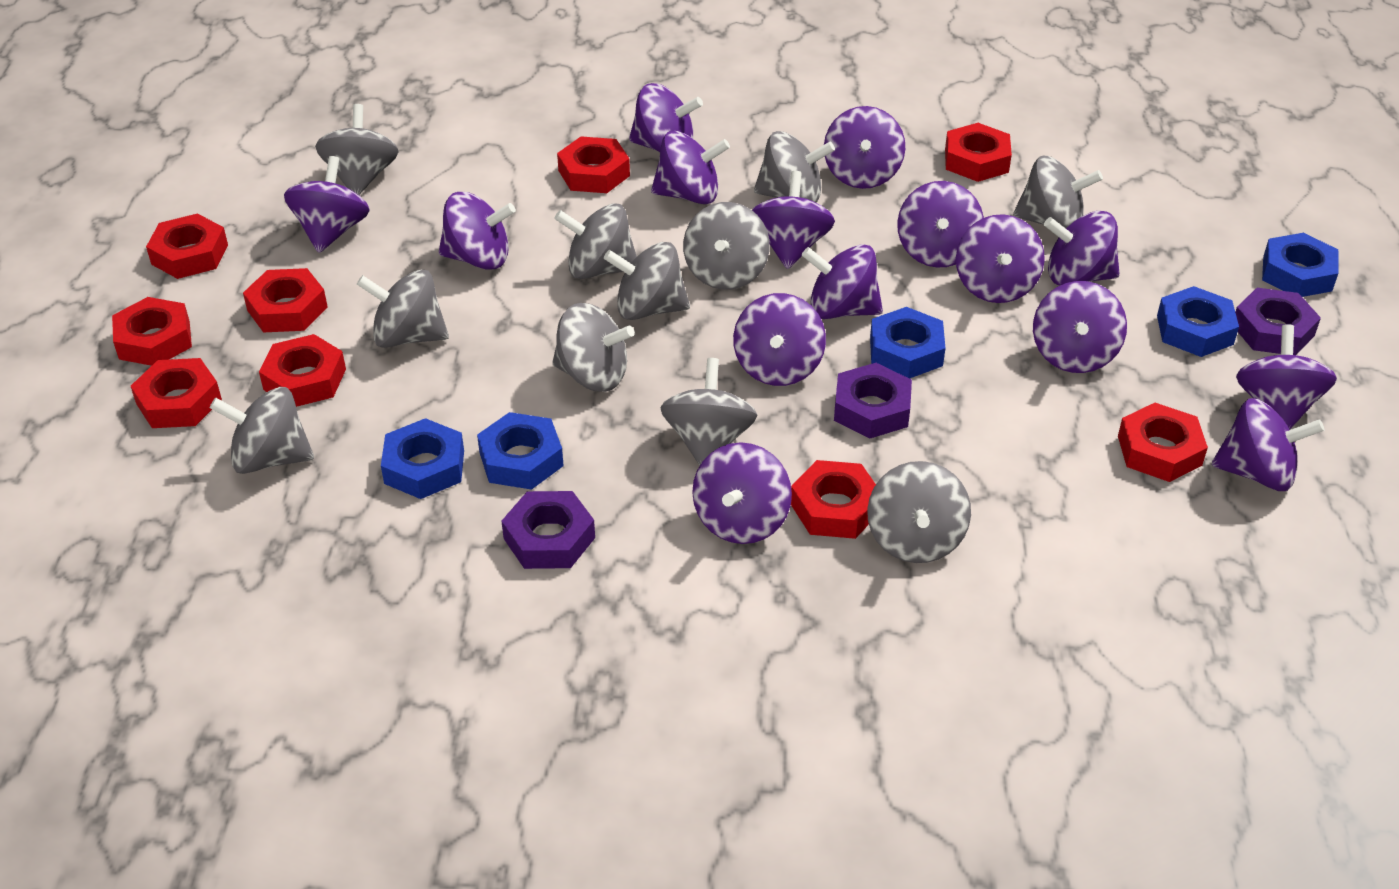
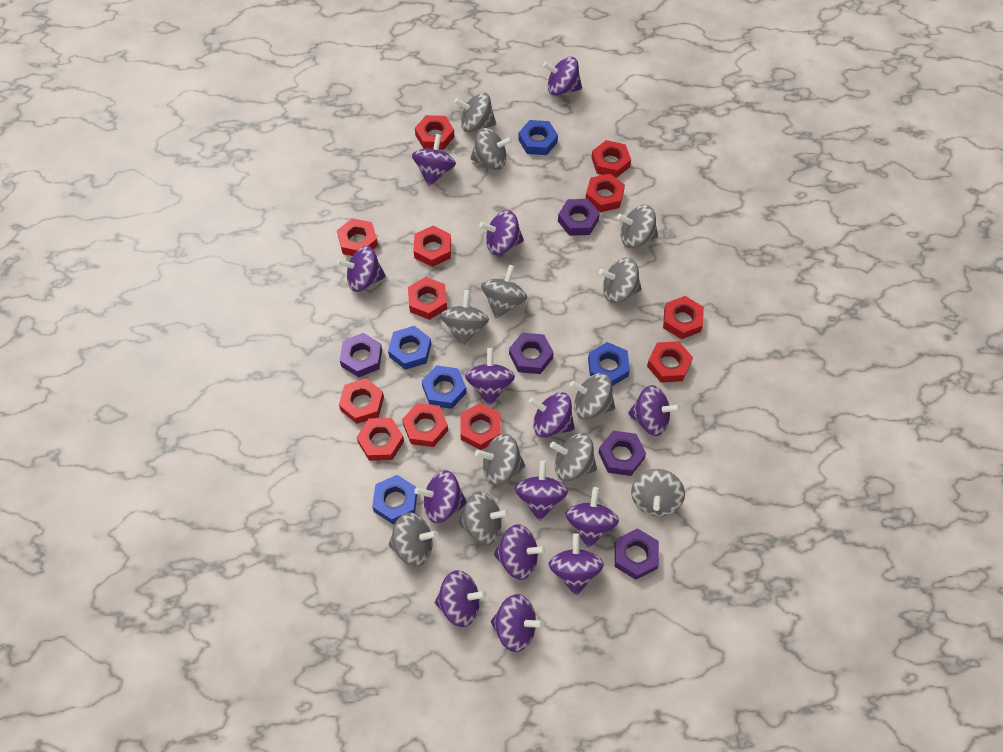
grey spinning top: [210,387,314,474] [315,104,398,195] [357,269,449,348] [552,303,635,392] [554,203,637,279] [604,242,690,320] [661,358,757,466] [683,202,770,290] [754,131,835,203] [867,461,971,563] [1013,156,1103,228] = 11 -> [389,512,438,567] [441,290,489,346] [454,92,496,132] [458,491,509,545] [470,128,513,170] [475,434,525,485] [481,265,527,319] [550,433,597,481] [570,373,615,419] [599,258,642,303] [617,205,658,248] [631,469,685,517] = 12
purple nut: [501,491,595,569] [834,363,912,439] [1235,288,1321,355] = 3 -> [340,333,382,377] [509,333,554,374] [558,199,600,236] [598,431,646,476] [615,528,659,580] = 5
purple spinning top: [284,156,370,253] [439,192,516,270] [629,83,703,152] [651,131,730,204] [692,442,792,544] [733,293,826,386] [752,171,835,269] [802,244,883,319] [824,106,905,189] [897,181,984,268] [956,214,1045,303] [1033,281,1127,373] [1044,211,1120,286] [1212,398,1324,491] [1236,325,1337,430] = 15 -> [337,246,386,292] [412,134,456,186] [414,471,467,523] [434,570,487,627] [465,348,515,406] [479,210,524,255] [491,594,544,652] [494,524,546,580] [515,460,568,521] [529,392,575,437] [543,57,582,96] [549,533,604,596] [565,487,619,548] [628,385,681,436] = 14
red nut: [112,297,192,366] [131,358,222,428] [146,214,228,279] [243,268,328,332] [259,334,346,407] [557,136,630,193] [791,460,876,539] [945,123,1012,182] [1118,403,1208,482] = 9 -> [337,218,378,256] [339,378,384,424] [357,418,404,461] [402,403,448,447] [408,277,447,320] [414,226,451,267] [415,115,455,150] [460,403,501,450] [585,174,625,212] [591,140,631,178] [647,341,693,383] [663,296,704,339] = 12

